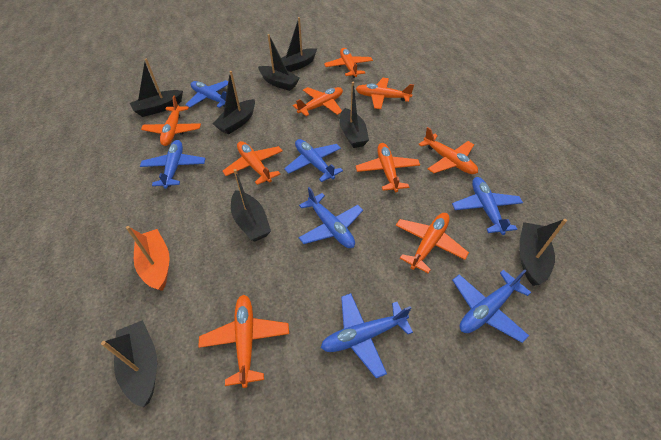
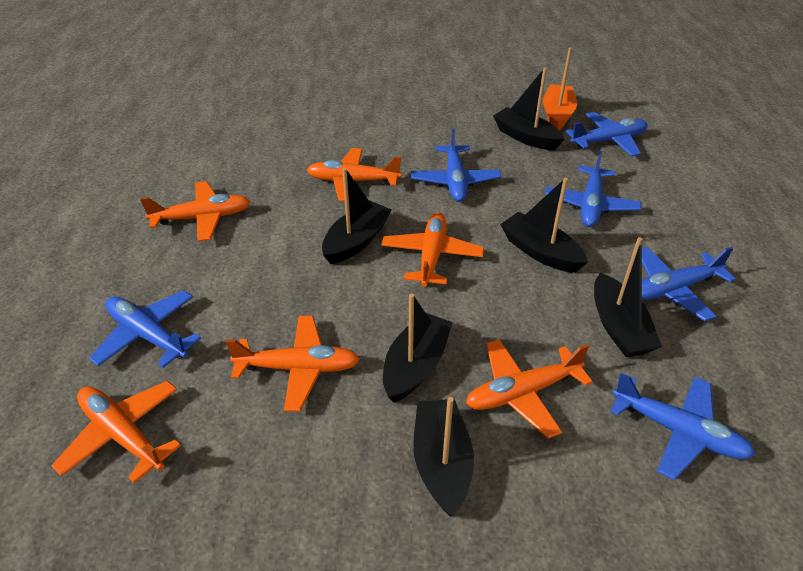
black boat: [101,320,157,407] [130,58,183,117] [212,71,255,135] [231,169,271,242] [258,34,300,91] [281,17,317,72] [339,82,369,148] [519,219,567,286] = 8 -> [322,168,392,264] [383,293,453,403] [414,397,474,516] [493,67,564,150] [500,178,588,273] [594,237,662,357] = 6
blue plane: [140,140,206,189] [185,80,228,108] [284,139,343,182] [299,187,363,248] [321,293,413,378] [452,177,523,235] [452,270,531,343] = 7 -> [89,290,201,368] [411,128,501,202] [545,151,641,227] [566,112,648,156] [610,373,755,480] [642,247,736,321] = 6
orange plane: [141,95,201,146] [198,295,289,388] [222,141,283,185] [293,87,343,116] [324,48,373,78] [356,78,414,109] [356,143,420,192] [396,213,469,274] [418,127,478,174] = 9 -> [51,381,181,483] [140,181,251,242] [226,316,360,411] [307,148,402,201] [381,212,484,287] [466,339,593,439] = 6

